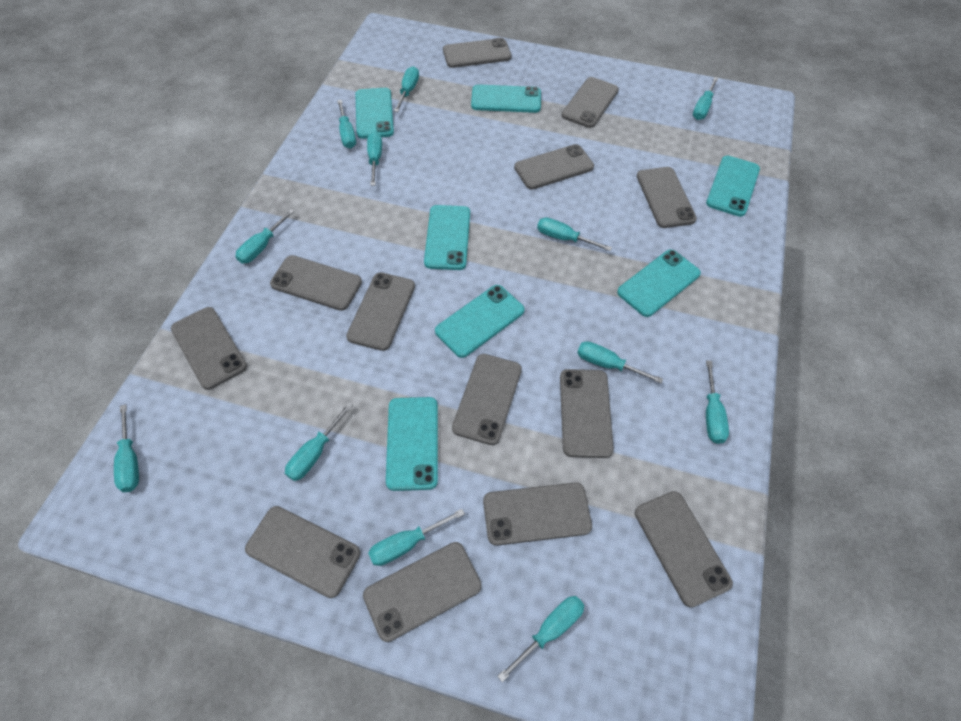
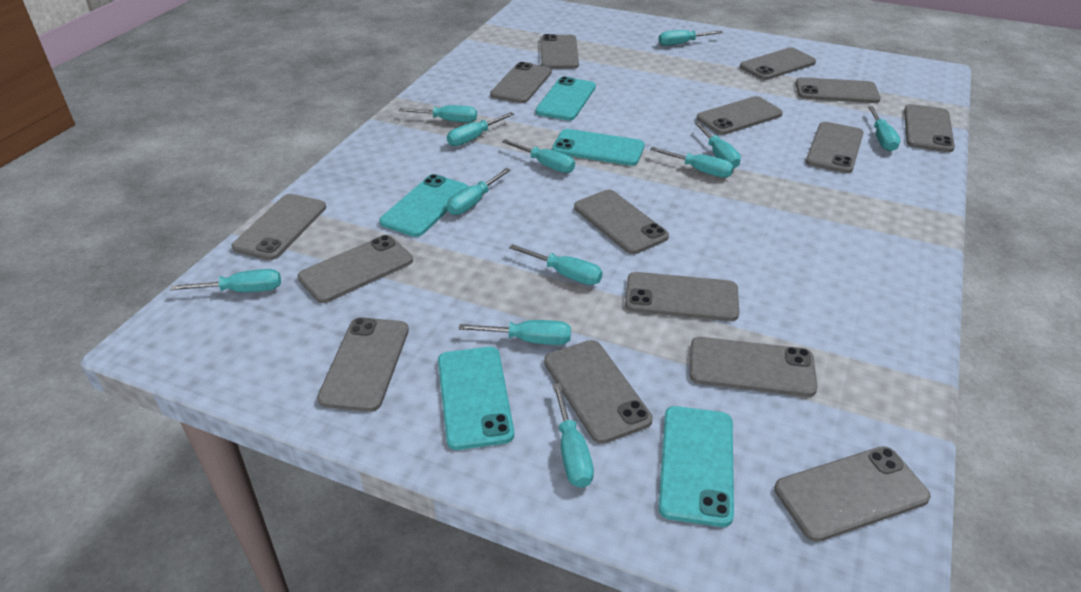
grey phone: [171,307,247,390] [245,506,361,598] [270,255,362,311] [346,272,415,351] [363,542,482,642] [443,38,512,68] [452,354,522,445] [483,482,592,546] [514,144,594,189] [560,369,614,458] [561,77,619,128] [635,491,733,608] [637,167,697,228] = 13 -> [232,194,326,260] [298,235,413,303] [317,317,409,412] [490,62,552,103] [541,34,579,69] [544,340,653,444] [574,190,669,254] [625,272,739,321] [690,337,817,397] [697,96,783,135] [740,48,816,80] [774,446,931,542] [796,77,881,103] [806,122,864,173] [904,104,955,152] = 15
turquoise phone: [355,88,394,139] [386,397,438,491] [424,205,470,270] [435,285,525,358] [471,84,541,113] [617,249,701,317] [706,156,760,217] = 7 -> [379,174,468,237] [438,347,514,450] [536,76,596,120] [552,129,644,166] [658,406,734,527] = 5

